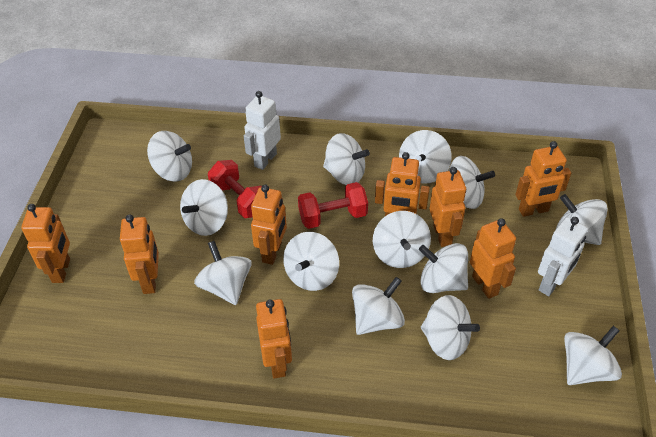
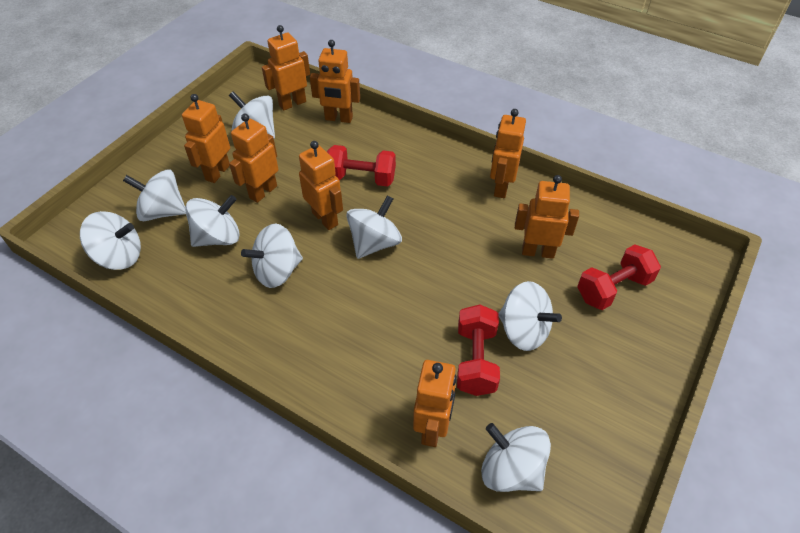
red dumbbell: [208,160,262,218] [298,182,368,229] = 2 -> [327,145,396,187] [457,304,500,396] [577,244,661,310] = 3
white robot: [244,91,281,170] [538,217,588,296] = 2 -> none = 0
white spinning top: [147,131,192,182] [180,179,228,236] [194,241,252,305] [283,232,339,291] [323,133,370,185] [352,277,405,335] [373,211,431,268] [399,130,452,183] [419,243,468,293] [421,295,480,360] [449,156,495,209] [556,194,608,245] [564,326,622,385] = 13 -> [80,211,141,270] [123,169,186,221] [185,195,240,247] [229,91,275,139] [241,224,303,288] [346,195,402,259] [481,423,551,492] [499,281,562,351] = 8

